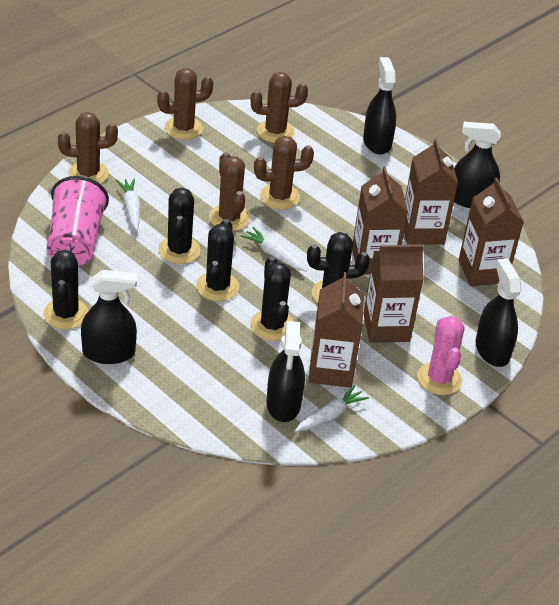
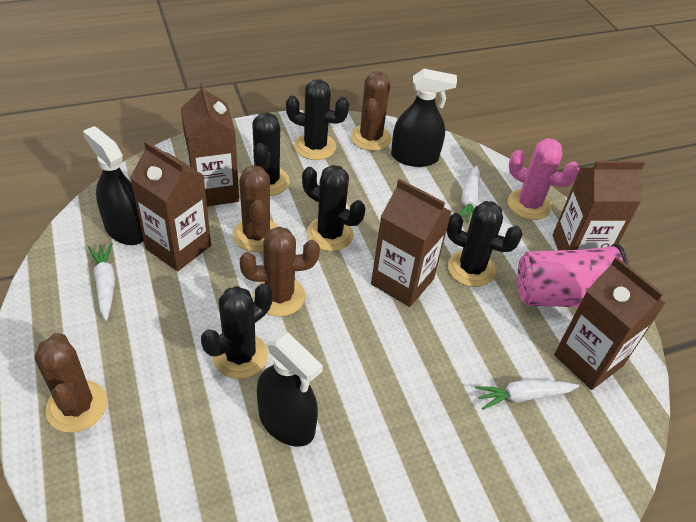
black spray bottle: [81,270,137,364] [266,321,305,422] [363,57,396,155] [454,122,501,208] [476,259,522,367] = 5 -> [83,126,144,245] [257,332,323,447] [391,69,457,167] = 3
brown cactus: [58,112,118,184] [157,68,213,140] [209,152,250,231] [251,72,308,143] [254,136,314,210] = 5 -> [34,333,107,433] [232,165,278,252] [240,227,320,316] [350,71,391,151] = 4

